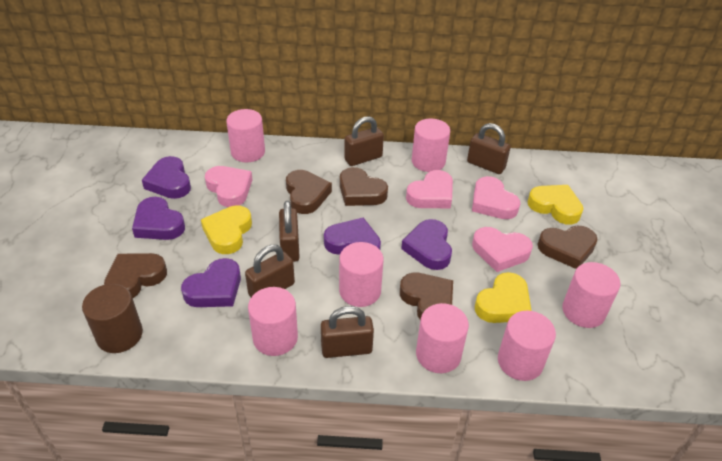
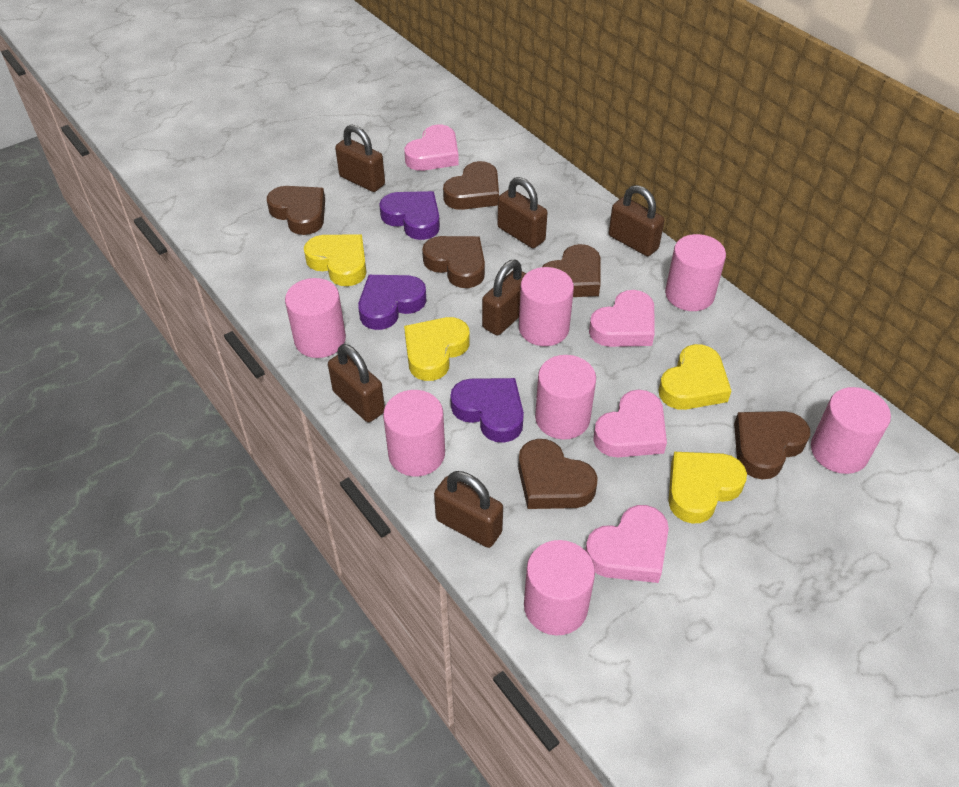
brown cylinder: [82,284,143,353] = 1 -> none = 0
brown heart: [104,253,167,298] [286,170,332,214] [340,167,388,206] [400,272,453,320] [538,226,598,269] = 5 -> [267,186,325,235] [422,236,485,288] [443,161,499,210] [518,439,598,509] [542,244,600,297] [734,411,810,480] = 6
brown padlock: [245,245,295,297] [279,201,300,262] [321,306,374,358] [344,116,384,166] [467,123,511,174] = 5 -> [328,344,385,422] [335,125,385,192] [434,471,503,548] [482,260,526,335] [497,177,548,248] [609,185,664,256] = 6
purple heart: [132,197,185,240] [142,156,191,199] [181,258,241,307] [324,218,381,255] [401,219,452,270] = 5 -> [358,275,427,330] [379,191,440,240] [450,378,524,443] = 3
yellow heart: [201,205,252,254] [475,272,532,323] [527,185,583,225] = 3 -> [304,234,366,286] [404,317,470,381] [659,344,731,410] [668,452,747,524] = 4

